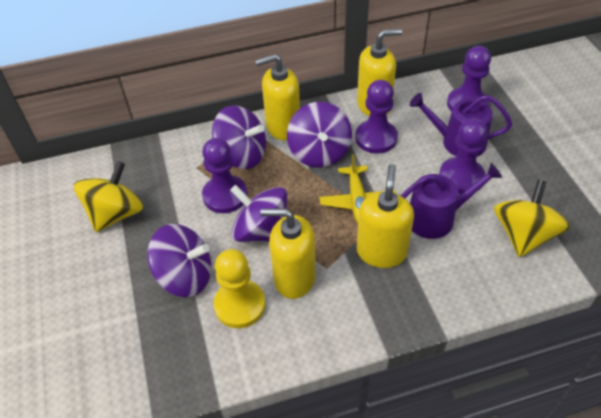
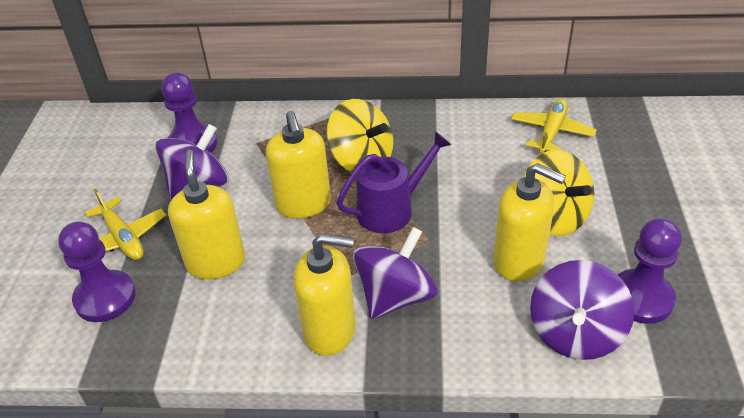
purple pawn: [202,138,248,213] [355,80,398,153] [439,118,488,194] [447,46,491,112] = 4 -> [58,221,135,322] [161,72,217,153] [618,218,682,324] = 3
purple spinning top: [148,224,211,297] [212,105,266,169] [230,185,287,242] [287,102,352,167] = 4 -> [155,124,229,200] [353,227,438,319] [530,260,634,360] = 3
purple watering can: [401,163,502,239] [410,93,512,157] = 2 -> [337,131,451,233] = 1
yellow pawn: [213,249,265,328] = 1 -> none = 0
yellow plane: [319,154,396,224] = 1 -> [85,189,166,260] [511,98,597,153] = 2

